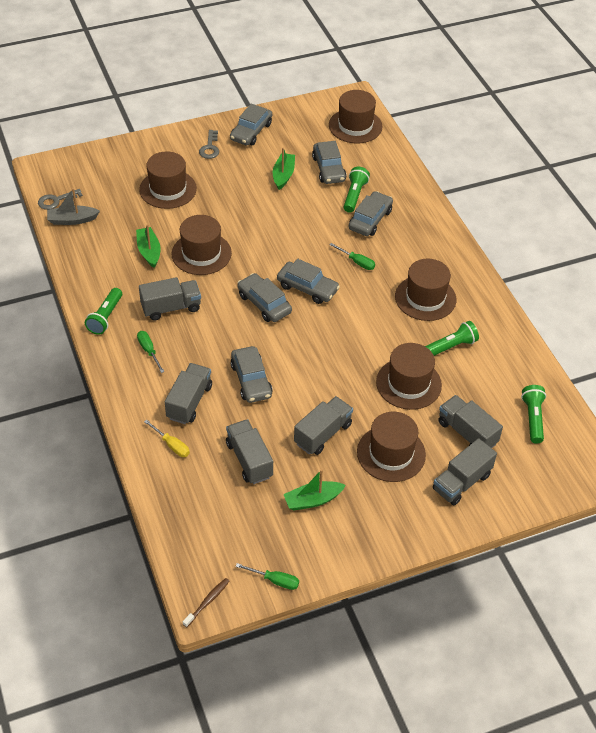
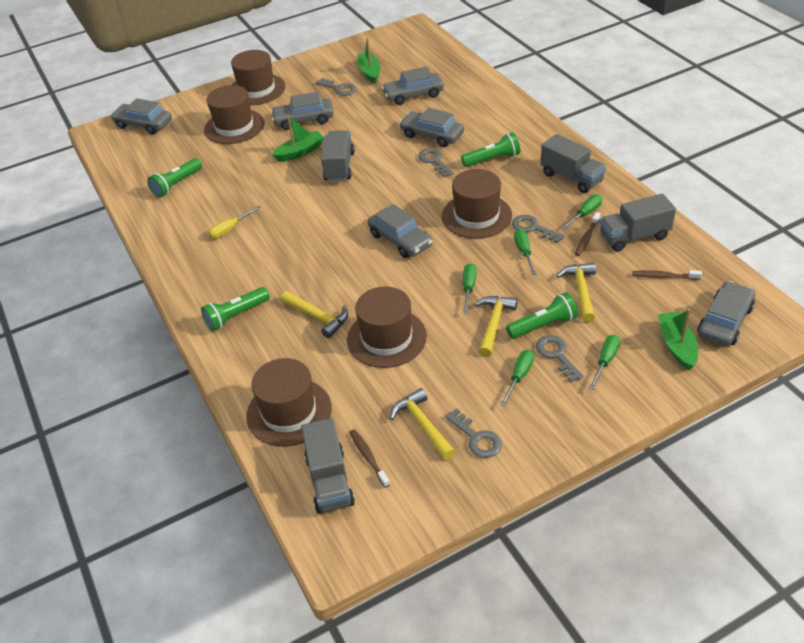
brown hat: [139,152,197,209] [172,215,232,275] [329,90,383,143] [357,412,426,482] [376,343,442,410] [395,259,456,321] = 6 -> [204,85,264,144] [231,50,285,105] [246,358,332,447] [347,286,427,368] [442,169,512,239] = 5
brown toothbrush: [183,578,230,628] = 1 -> [349,429,390,488] [575,212,601,256] [632,270,702,280] = 3
green screwdriver: [137,331,165,373] [235,563,299,590] [330,243,375,270] = 3 -> [463,263,477,313] [500,350,534,406] [514,229,536,275] [561,194,602,230] [589,335,620,390] = 5
grey boat: [47,188,100,225] = 1 -> none = 0
grey key: [38,189,83,210] [199,130,219,159] = 2 -> [316,78,356,96] [418,148,453,178] [445,408,502,458] [512,215,565,243] [536,335,584,382] = 5
grey truck: [139,277,201,321] [165,363,212,424] [226,419,273,484] [294,396,353,455] [433,438,497,506] [438,395,503,448] = 6 -> [301,418,355,514] [321,130,355,182] [541,134,606,193] [600,194,676,252] = 4
yellow hammer: none = 0 -> [281,291,348,338] [390,388,456,460] [475,296,518,357] [556,263,596,322] = 4

